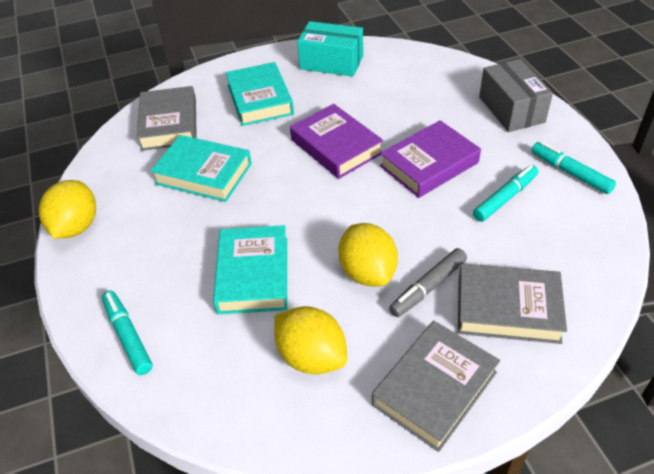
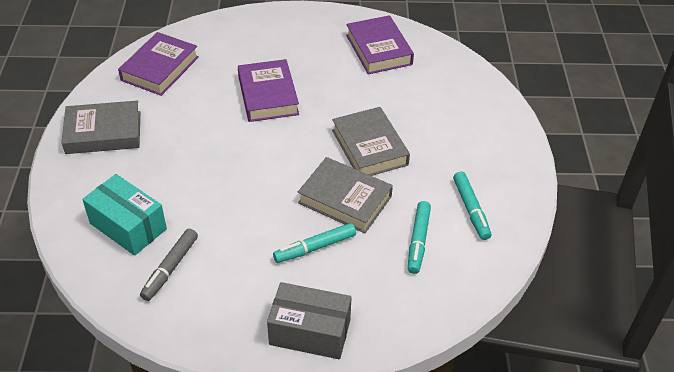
purple book: [290,104,383,179] [380,120,481,198] = 2 -> [118,32,199,96] [238,59,299,122] [346,15,414,74] = 3
turquoise book: [150,135,252,202] [213,225,287,314] [226,62,294,126] = 3 -> none = 0
yellow lemon: [39,180,96,239] [274,306,347,374] [338,223,398,286] = 3 -> none = 0

